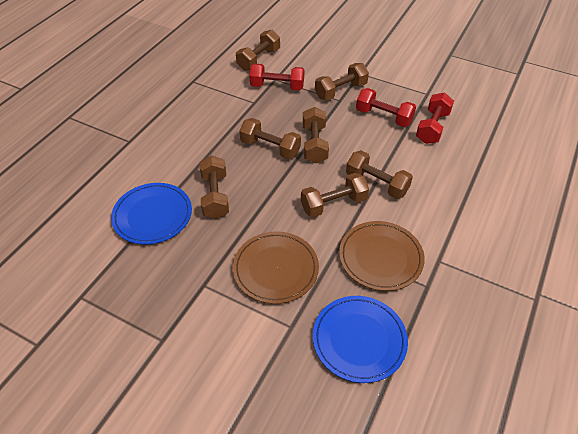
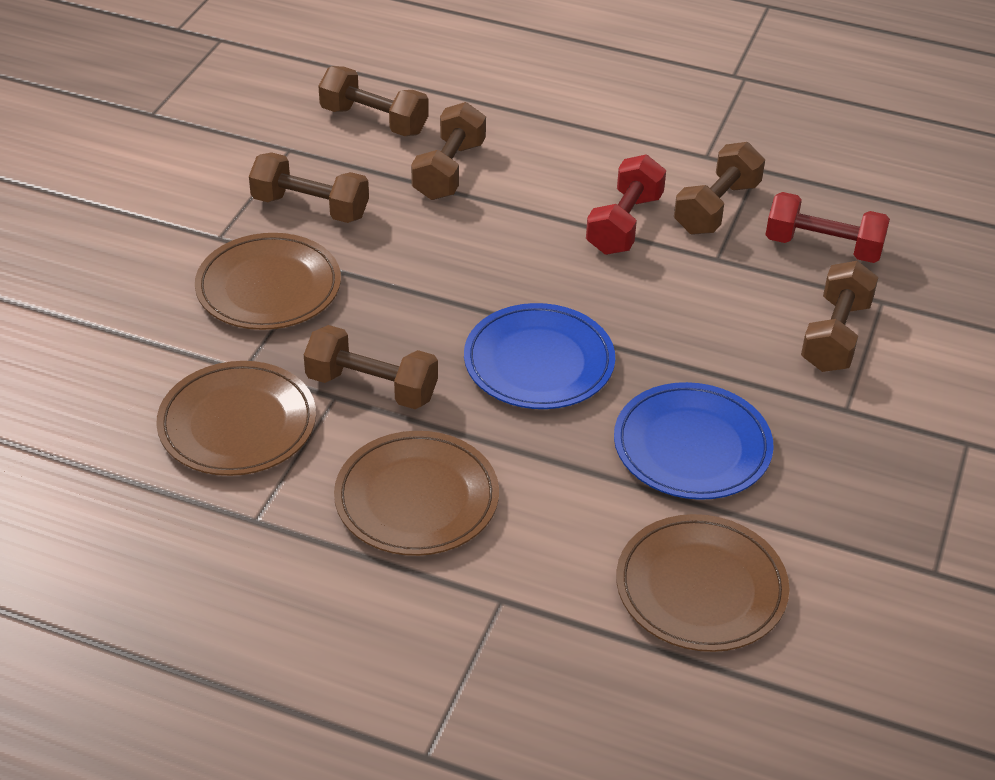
brown dumbbell: [200,155,229,219] [236,30,280,71] [239,118,301,159] [301,173,369,217] [303,107,329,163] [315,63,369,100] [346,150,413,199] = 7 -> [249,152,369,223] [304,325,438,409] [318,66,429,136] [411,102,486,200] [674,142,765,235] [801,261,878,372] = 6
brown plate: [233,231,319,304] [339,221,425,291] = 2 -> [156,361,316,476] [195,233,341,330] [334,431,499,556] [616,514,789,652] = 4
red dumbbell: [249,64,304,91] [356,88,416,127] [416,92,454,144] = 3 -> [586,154,666,255] [765,192,890,263] = 2

